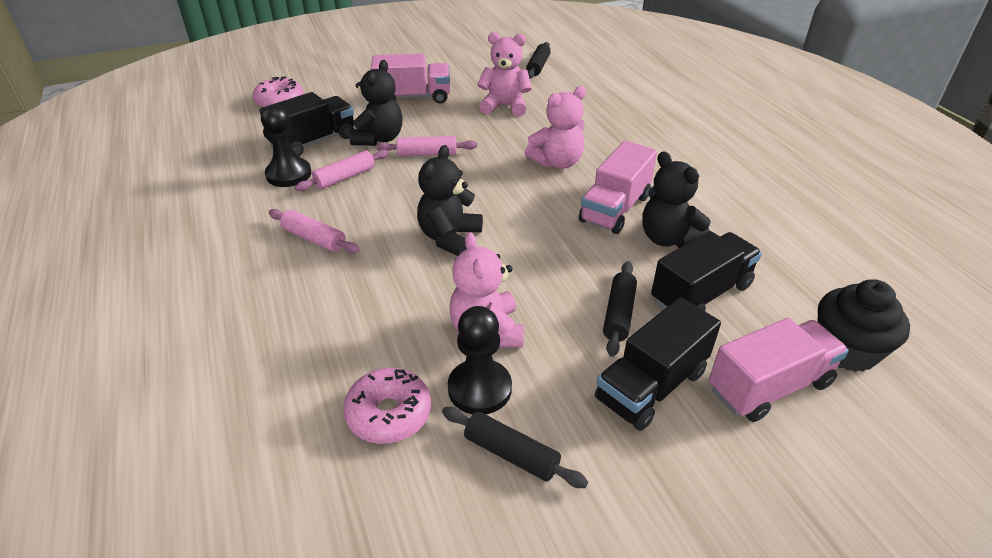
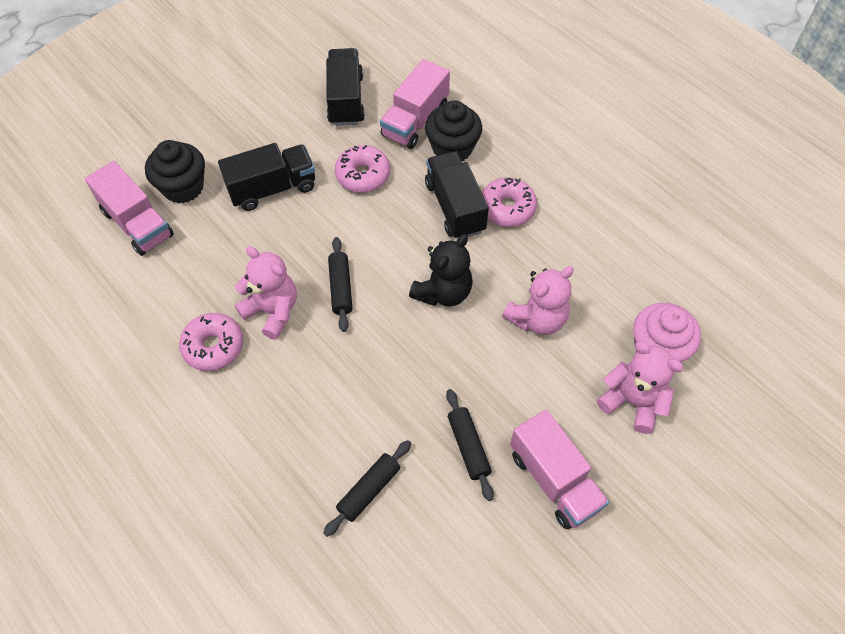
black cupcake: [818,279,910,372] = 1 -> [145,140,205,203] [425,100,482,161] = 2
black pawn: [261,104,312,187] [448,306,512,414] = 2 -> none = 0
black teddy bear: [349,60,402,146] [417,145,483,256] [642,151,711,248] = 3 -> [409,234,473,306] = 1
pink cupcake: none = 0 -> [633,303,701,362] = 1
pink donut: [253,76,304,107] [343,368,431,444] = 2 -> [179,313,243,371] [335,145,390,192] [482,177,537,227] = 3
pink rolling pin: [269,209,359,254] [295,149,389,191] [376,136,477,156] = 3 -> none = 0

